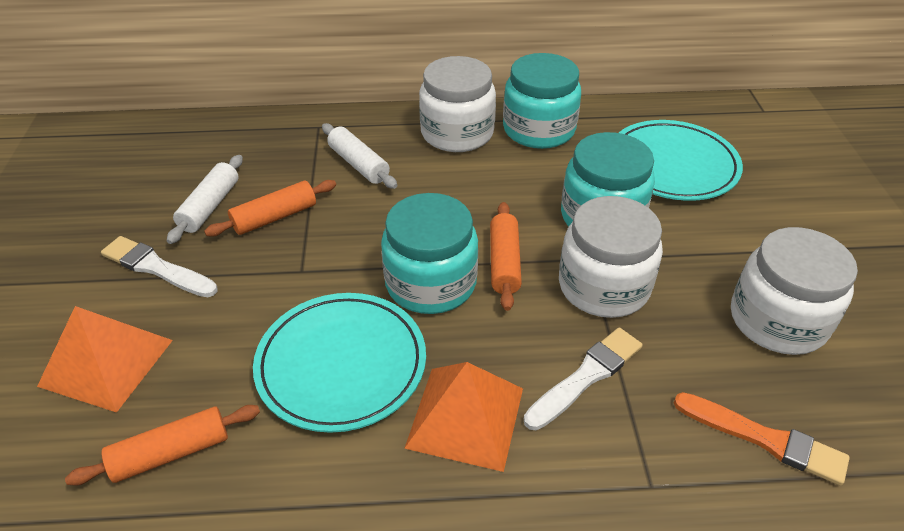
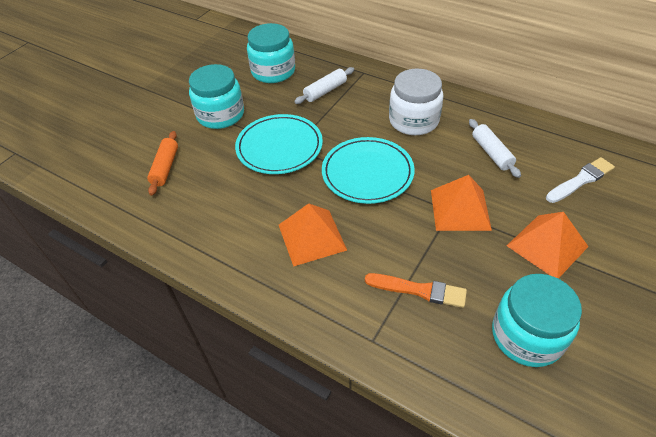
orange pyramid: [37,306,173,413] [404,362,523,472] = 2 -> [279,203,347,267] [431,175,492,231] [507,212,589,279] = 3
orange rolling pin: [65,405,260,485] [204,180,336,237] [490,202,522,311] = 3 -> [147,131,178,196] = 1
white brush: [101,236,218,297] [524,327,643,430] = 2 -> [546,157,615,203] = 1
white jar: [419,56,496,152] [559,196,663,318] [731,227,858,355] = 3 -> [389,69,443,135] = 1

